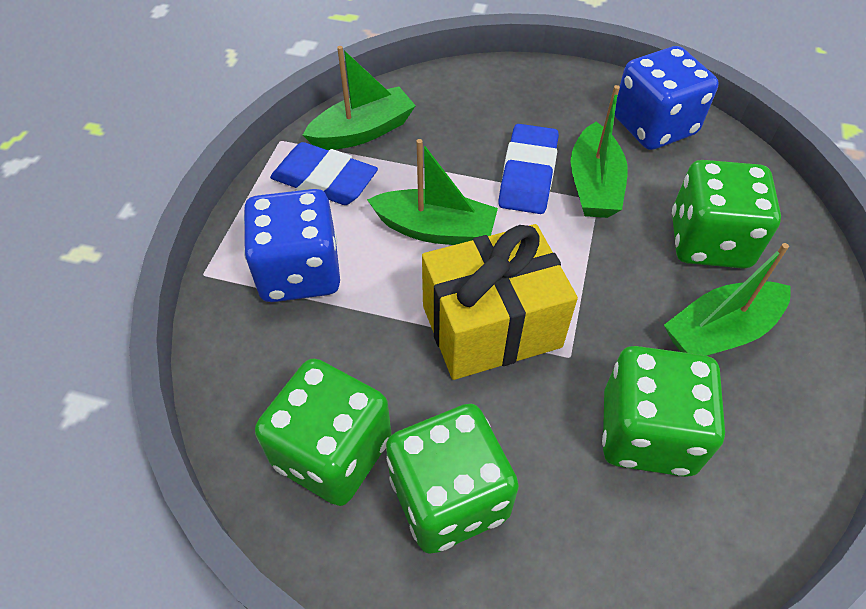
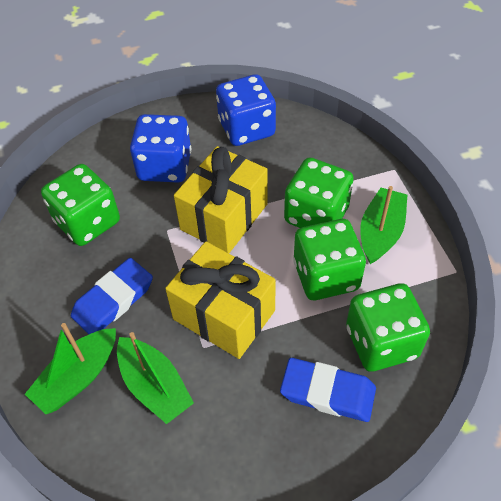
green boat: [303,46,416,150] [367,139,498,245] [571,85,628,218] [664,243,791,356] = 4 -> [25,323,116,414] [117,332,194,424] [360,186,407,264] = 3
yellow gift: [422,224,578,380] = 1 -> [165,242,276,359] [174,146,268,253] = 2

